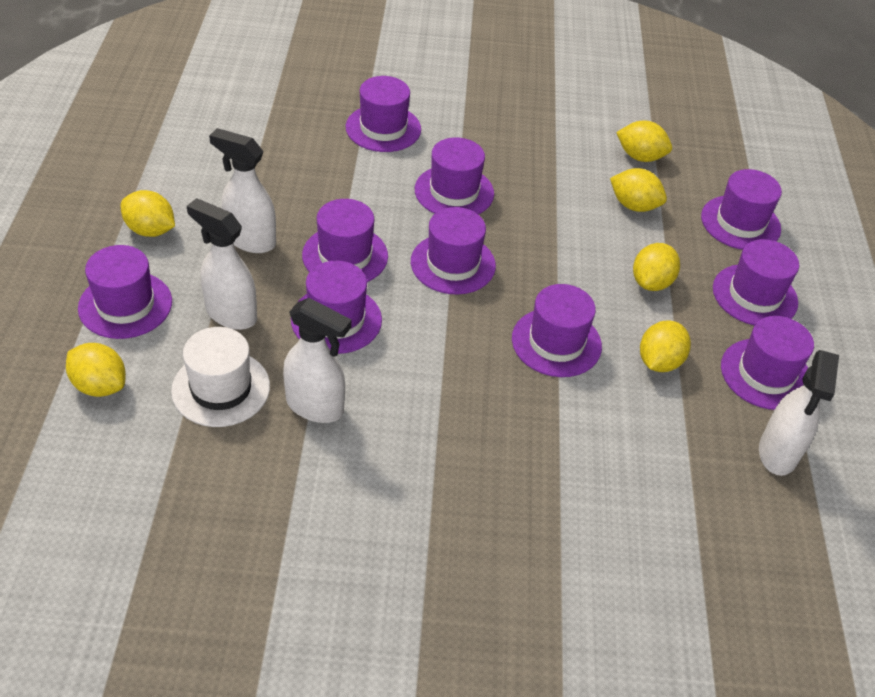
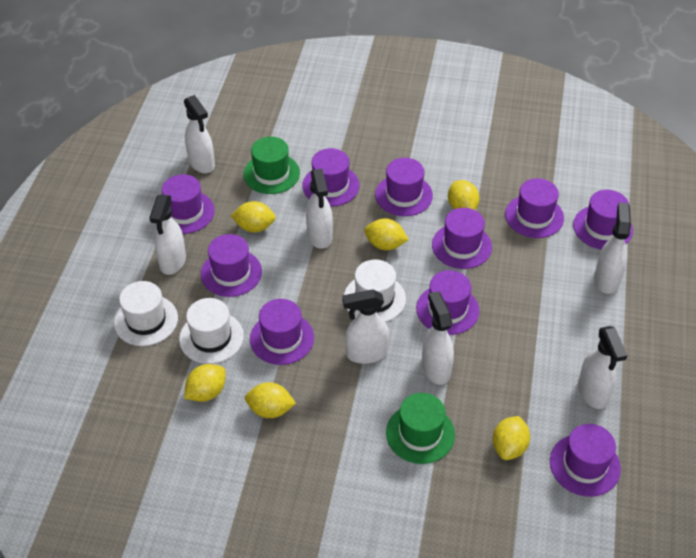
green hat: none = 0 -> [243,137,300,194] [386,393,455,464] = 2
white hat: [171,327,270,427] = 1 -> [114,281,178,346] [179,298,244,364] [344,259,406,322] = 3
white spray bottle: [187,198,257,330] [209,128,276,253] [283,298,352,423] [759,350,839,476] = 4 -> [149,195,186,275] [184,95,215,173] [306,169,333,249] [342,289,389,364] [422,291,454,385] [578,326,628,409] [594,202,631,294] = 7

